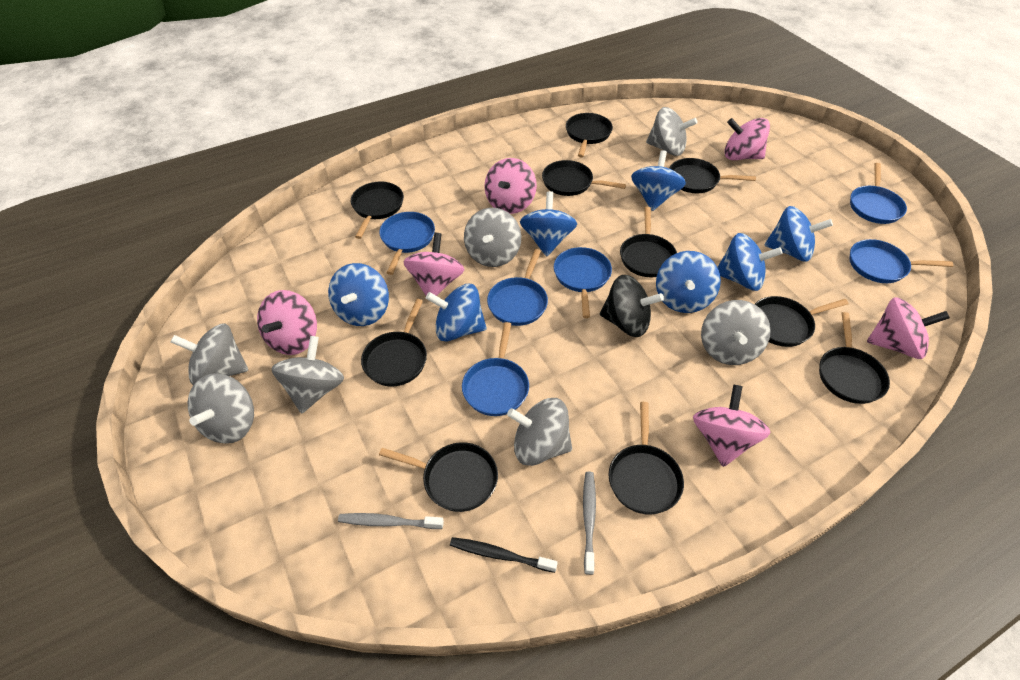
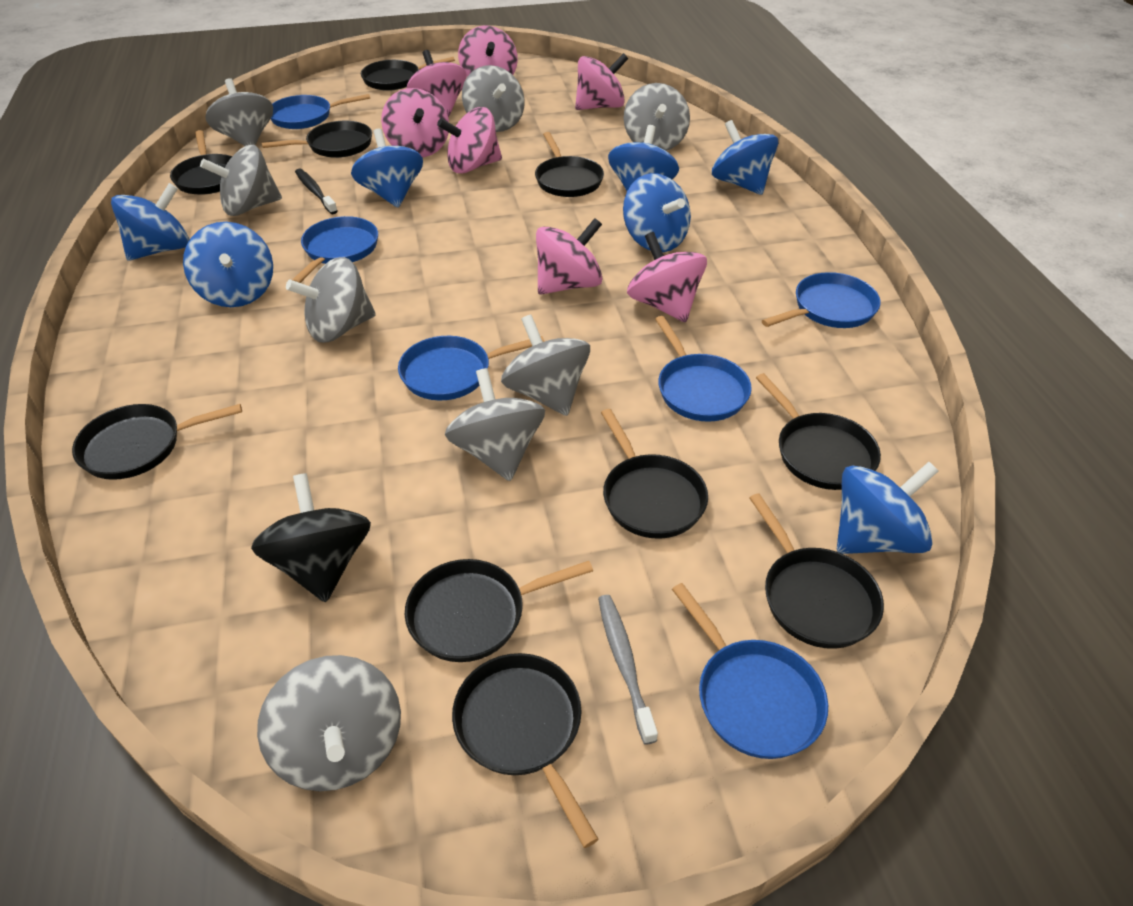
grey spinning top: [171,324,248,385] [188,373,254,444] [271,336,344,413] [464,208,521,267] [507,398,572,466] [646,107,698,156] [701,300,771,365] = 7 -> [200,145,282,216] [206,78,273,146] [257,655,401,791] [286,257,376,343] [445,368,545,481] [462,65,525,132] [501,315,590,416] [624,83,690,151] = 8
grey toothbrush: [338,513,444,529] [583,472,596,575] = 2 -> [598,595,658,745] = 1
pink spinning top: [257,290,317,355] [403,233,465,296] [484,158,537,214] [693,385,771,467] [724,118,770,160] [867,297,950,359] = 6 -> [381,88,449,157] [407,50,466,117] [437,107,502,174] [458,26,518,76] [536,218,603,295] [575,53,628,110] [627,232,707,322] = 7

